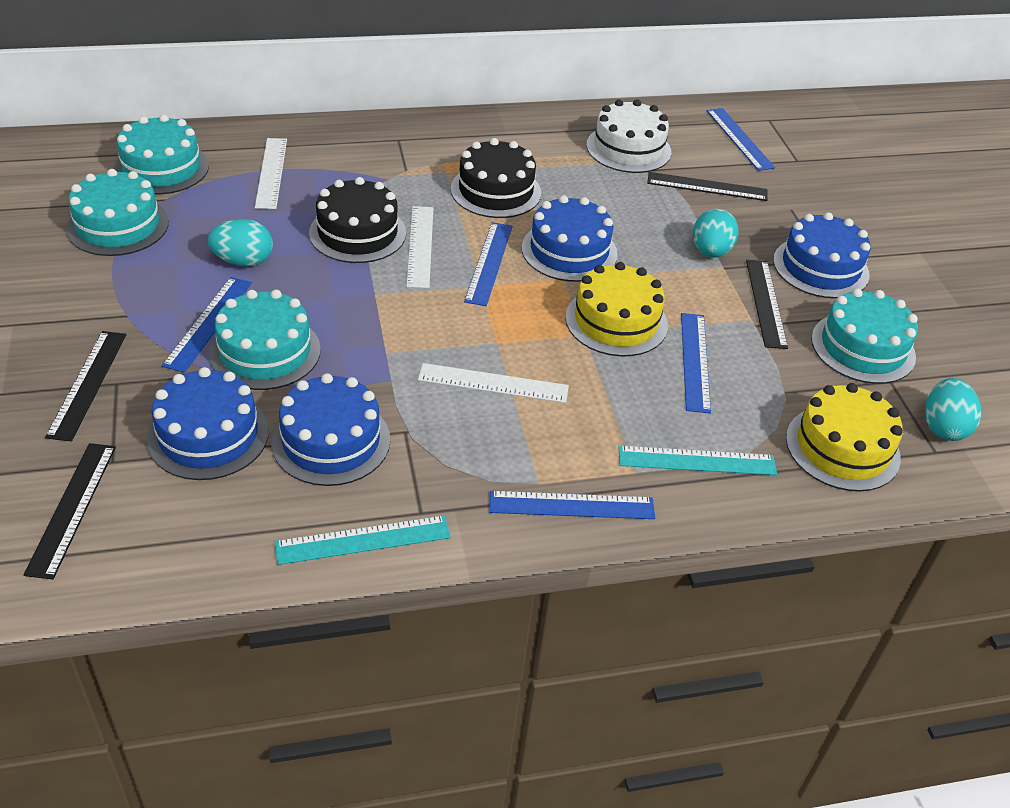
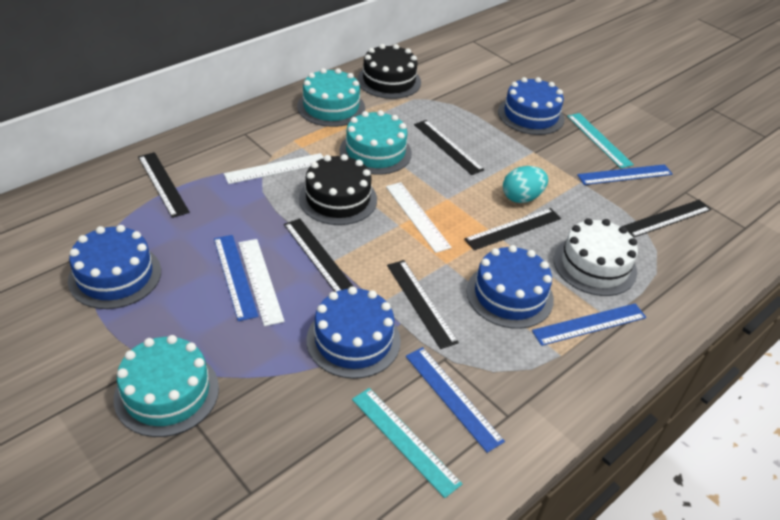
black ruler: [24,443,116,579] [45,331,126,441] [647,172,768,201] [746,260,788,349] = 4 -> [138,152,190,218] [284,218,354,292] [387,260,459,349] [414,120,485,175] [464,208,561,250] [624,200,711,238] = 6
blue ruler: [162,277,252,373] [464,222,513,306] [490,491,655,519] [681,313,711,413] [707,108,775,171] = 5 -> [214,235,259,321] [406,347,505,453] [532,303,646,346] [577,164,673,185] = 4
turquoise cake: [66,169,169,256] [114,114,209,195] [209,290,321,390] [811,288,918,384] = 4 -> [114,335,219,437] [297,68,365,127] [340,110,412,175] = 3
turquoise egg: [208,219,273,267] [693,209,739,257] [925,378,981,441] = 3 -> [503,166,548,203] = 1
yellow cake: [565,262,668,356] [786,383,903,492] = 2 -> none = 0

